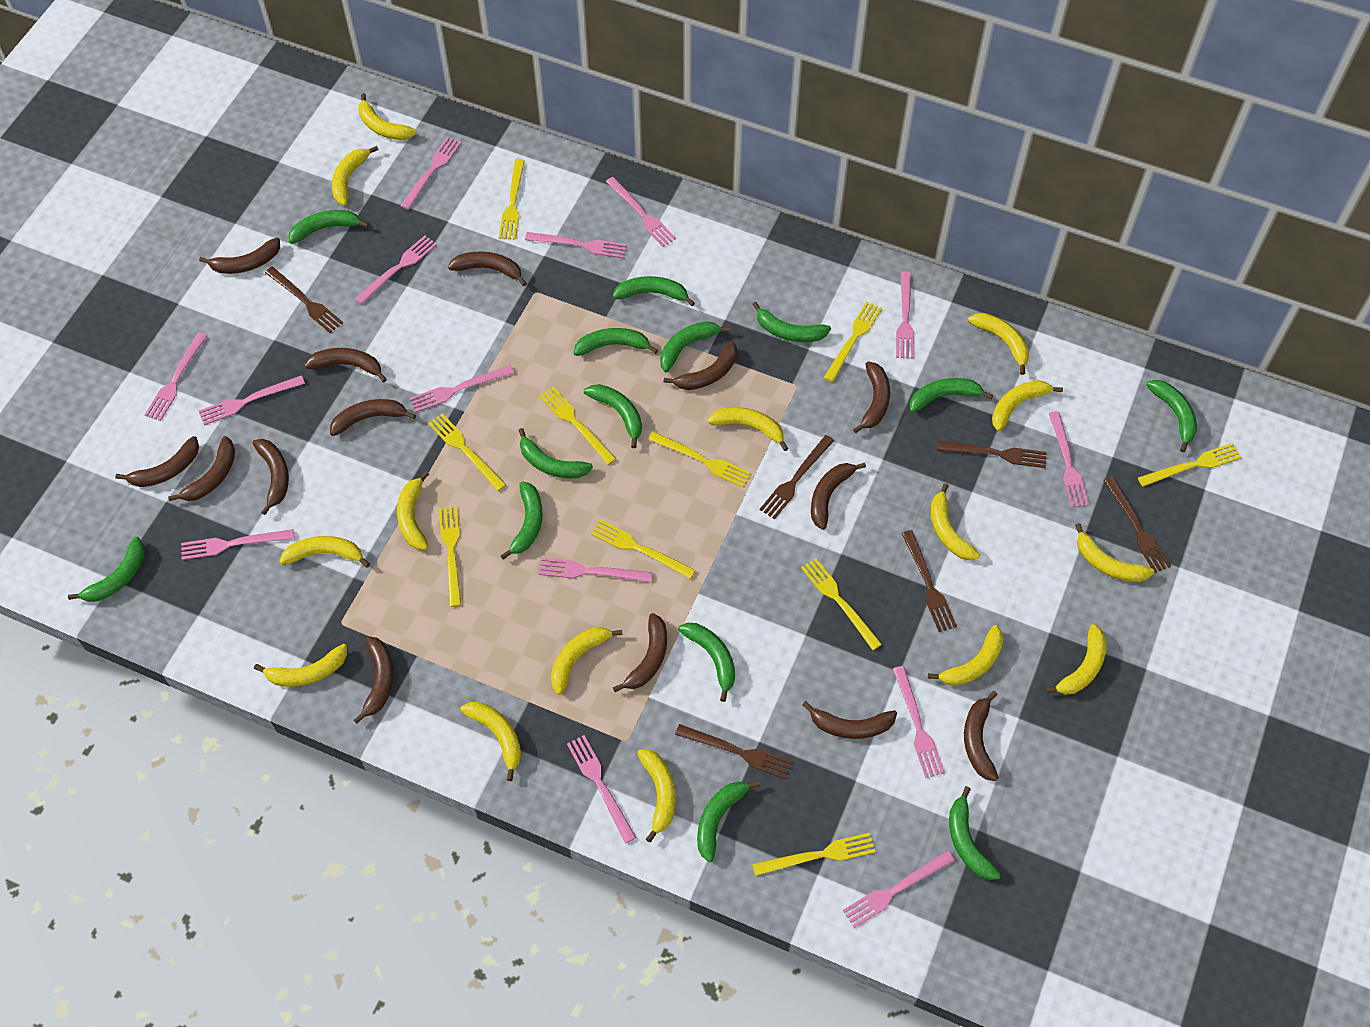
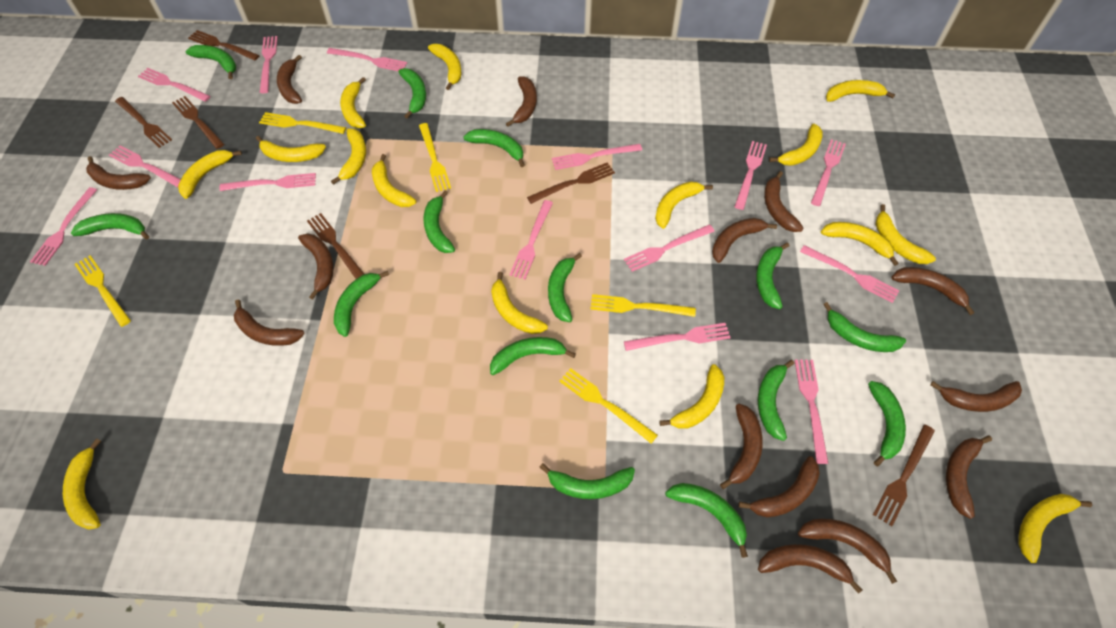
yellow fork: [428,413,506,491] [439,506,461,607] [499,159,525,240] [539,387,616,465] [591,520,696,579] [648,431,751,488] [752,833,876,876] [801,558,882,650] [824,301,882,382] [1138,443,1242,487] = 10 -> [75,255,131,327] [259,112,346,134] [419,123,451,192] [559,368,658,444] [591,294,696,317] = 5

